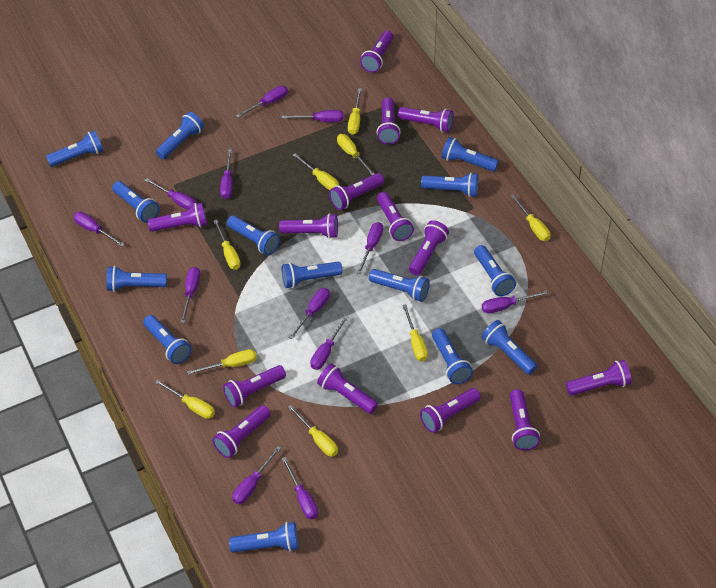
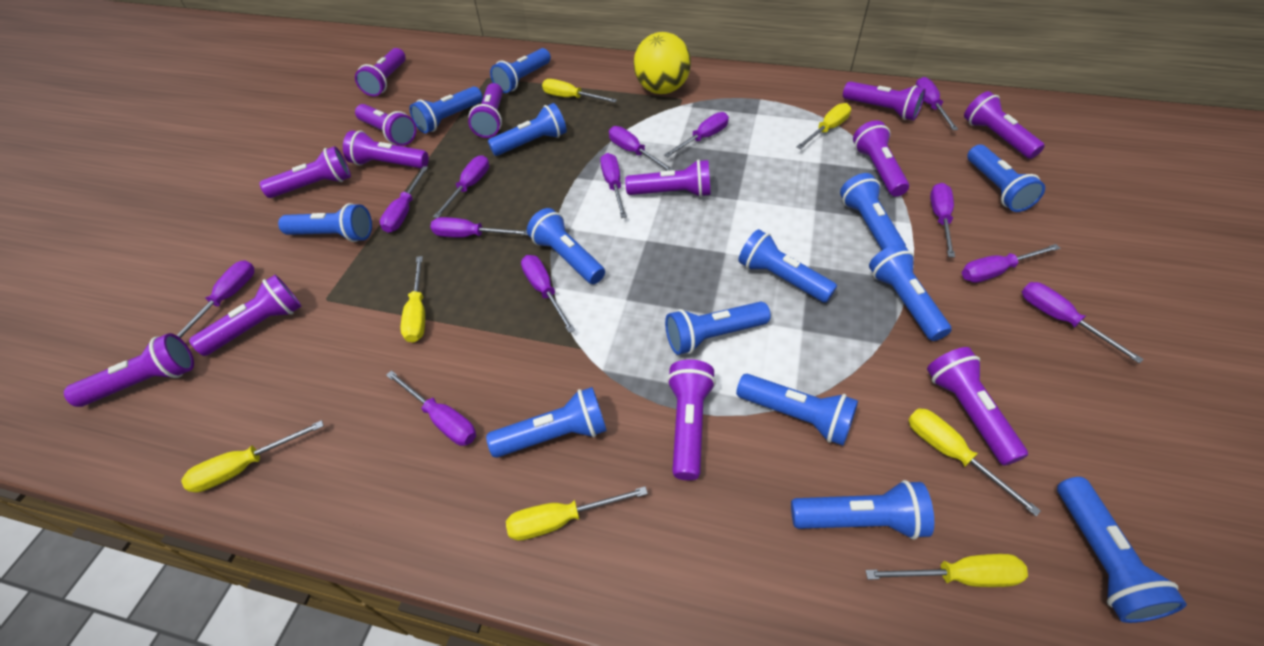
purple flashlight: [148,203,207,232] [212,405,271,458] [223,365,286,407] [279,213,338,239] [317,363,378,414] [329,173,384,210] [360,31,393,73] [377,98,401,145] [377,192,414,241] [398,107,454,132] [409,220,449,276] [420,388,481,433] [510,389,540,451] [566,360,632,396] = 14 -> [64,333,194,407] [189,275,302,356] [259,146,351,198] [343,130,429,169] [355,48,406,96] [355,104,416,146] [468,83,503,138] [625,159,711,197] [667,359,716,480] [843,81,926,121] [853,120,909,197] [927,347,1028,466] [964,91,1045,159] = 13
purple screwdriver: [73,212,125,247] [144,178,196,210] [180,267,200,323] [220,149,233,199] [232,446,281,504] [236,86,288,118] [281,457,318,519] [282,110,343,122] [289,288,330,339] [310,316,348,370] [357,222,383,274] [482,291,548,313] = 12 -> [177,260,254,338] [380,166,428,233] [386,370,476,446] [430,217,529,237] [433,155,489,218] [521,255,575,333] [600,153,627,218] [609,126,674,171] [664,112,729,158] [916,77,958,130] [930,183,955,258] [962,244,1060,283] [1022,282,1144,364] = 13
yellow ball: none = 0 -> [633,32,691,94] = 1
yellow screwdriver: [155,380,215,419] [187,349,257,375] [213,220,241,270] [288,405,338,457] [292,153,339,190] [337,134,375,175] [348,88,362,135] [402,304,428,361] [511,194,550,241] = 9 -> [181,420,324,493] [400,256,425,343] [506,486,648,541] [542,79,617,103] [796,103,851,149] [865,554,1028,587] [908,408,1041,516] = 7

